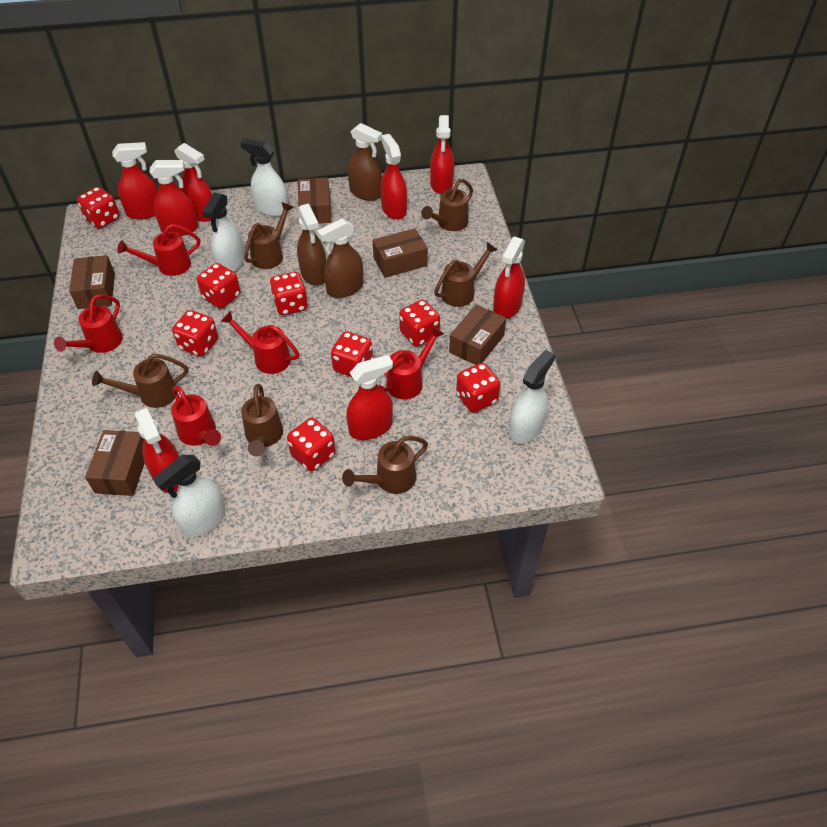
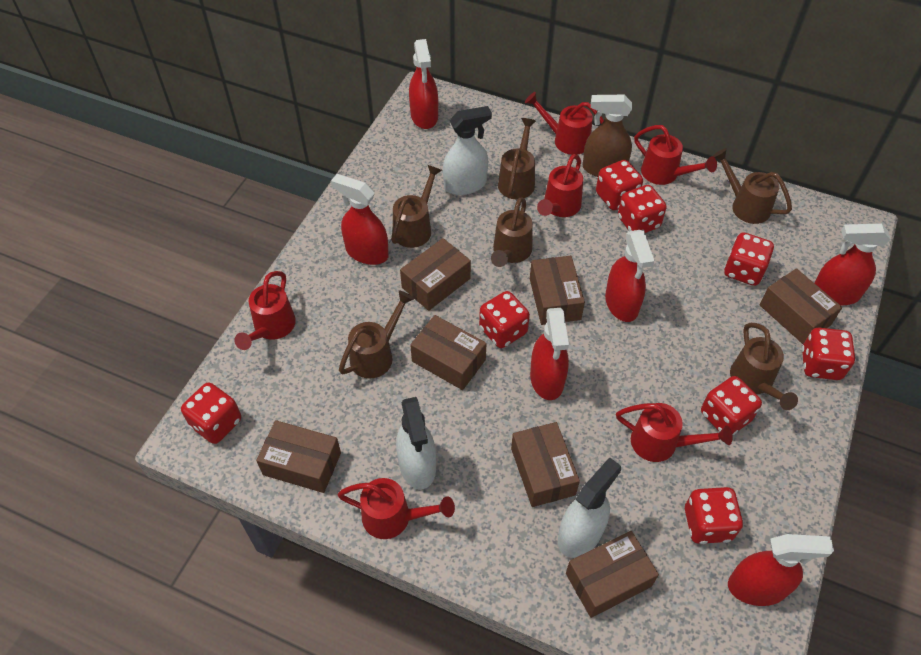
brown box: [69,255,115,309] [85,430,145,496] [298,177,331,224] [373,228,428,278] [449,304,506,365] = 5 -> [256,420,341,493] [400,238,471,311] [410,315,487,390] [511,422,580,507] [530,256,585,325] [566,531,659,618] [759,268,842,344] = 7
brown spray bottle: [297,203,326,286] [317,218,363,298] [348,123,382,201] = 3 -> [583,95,632,177] = 1
red spray bottle: [112,142,158,219] [135,407,180,493] [149,160,198,236] [175,143,212,222] [346,355,393,440] [380,134,407,220] [430,115,454,194] [493,236,525,319] = 8 -> [331,174,389,265] [409,39,438,129] [530,308,569,400] [605,230,654,322] [728,534,834,606] [815,224,891,306] = 6
red watering can: [54,294,123,353] [117,224,200,276] [171,385,221,446] [221,311,299,374] [379,326,444,399] = 5 -> [234,271,296,350] [338,478,455,539] [525,92,604,155] [537,154,583,217] [616,403,733,462] [634,125,717,185] = 6
white spray bottle: [153,455,226,537] [202,193,244,272] [240,139,288,217] [509,349,555,444] = 4 -> [396,397,436,490] [443,106,492,195] [558,457,621,558] = 3

